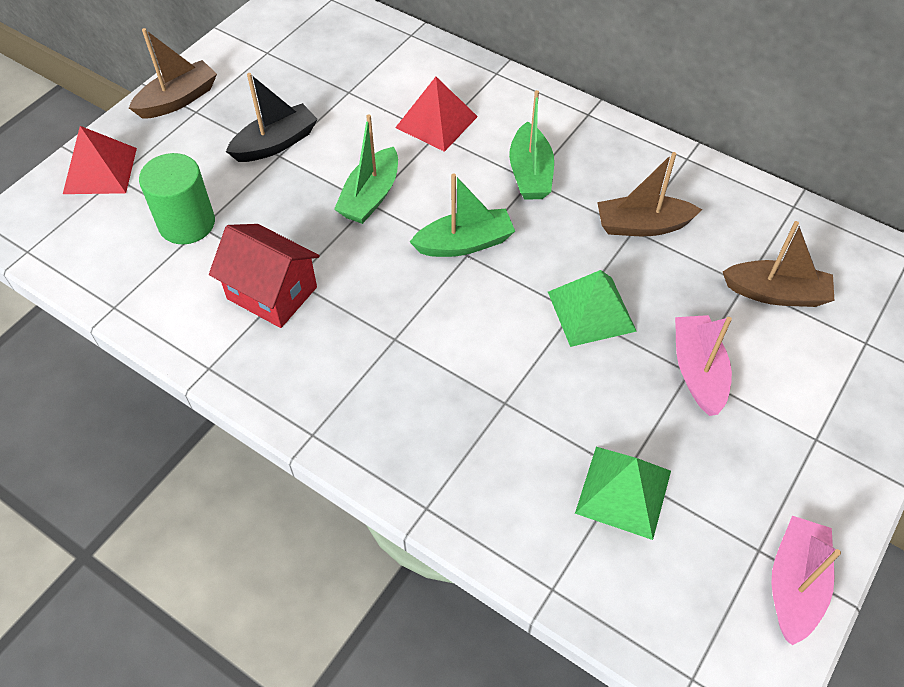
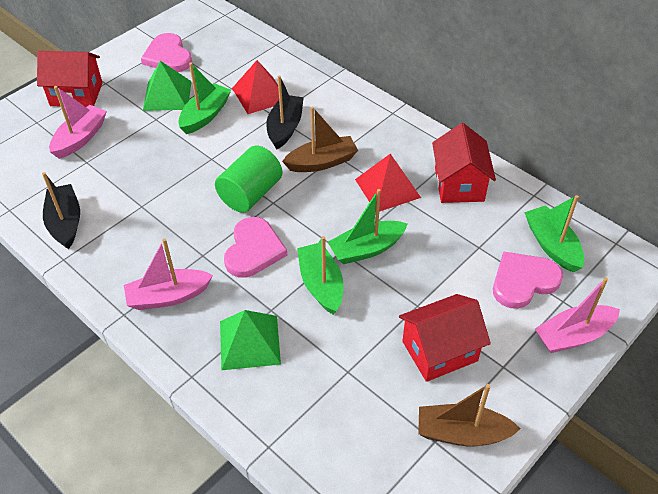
black boat: [226,73,318,162] = 1 -> [42,172,80,249] [266,75,304,150] = 2
brown boat: [129,28,217,119] [597,152,702,236] [723,221,834,307] = 3 -> [282,107,358,172] [418,384,521,446] = 2
green boat: [334,114,398,224] [410,173,515,257] [509,90,554,200] = 3 -> [178,63,231,134] [297,236,343,315] [328,189,408,264] [524,195,584,273] = 4
pink boat: [675,315,732,416] [772,516,841,645] = 2 -> [49,86,107,159] [124,238,213,310] [535,277,620,353] = 3
pink heart: none = 0 -> [141,33,192,72] [224,217,287,278] [493,251,563,309] = 3
red house: [209,224,320,328] = 1 -> [37,51,103,107] [399,294,491,382] [432,123,496,203] = 3

